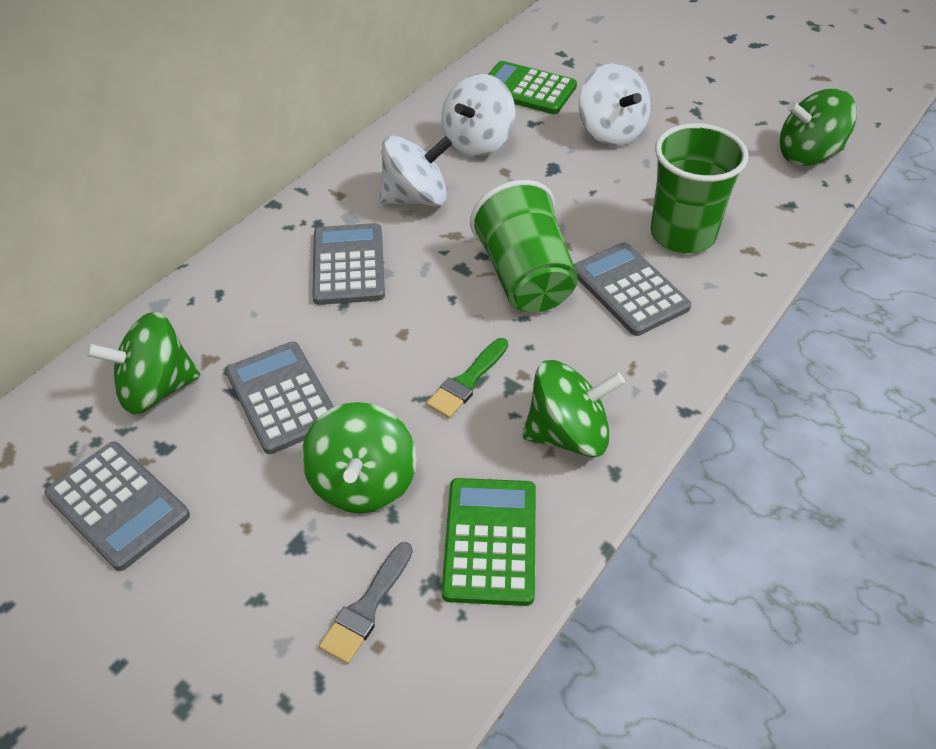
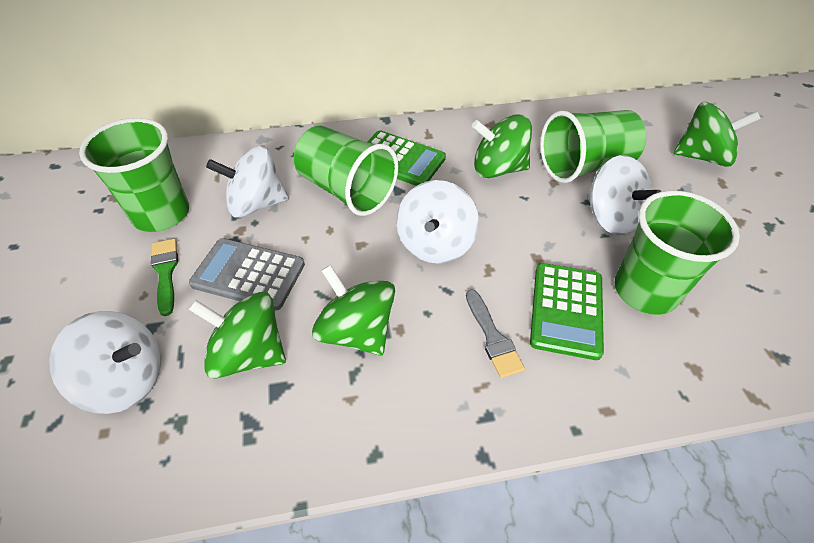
green cup: [470,180,578,312] [650,123,749,253] = 2 -> [79,118,189,232] [294,126,398,216] [540,110,646,183] [615,191,740,315] = 4
grey calculator: [45,442,190,571] [226,341,334,454] [312,223,385,305] [574,242,691,336] = 4 -> [189,238,305,311] = 1
white spinning top: [379,136,452,207] [441,74,515,157] [579,63,651,146] = 3 -> [49,311,161,414] [206,145,289,218] [396,180,479,263] [587,155,662,235] = 4

